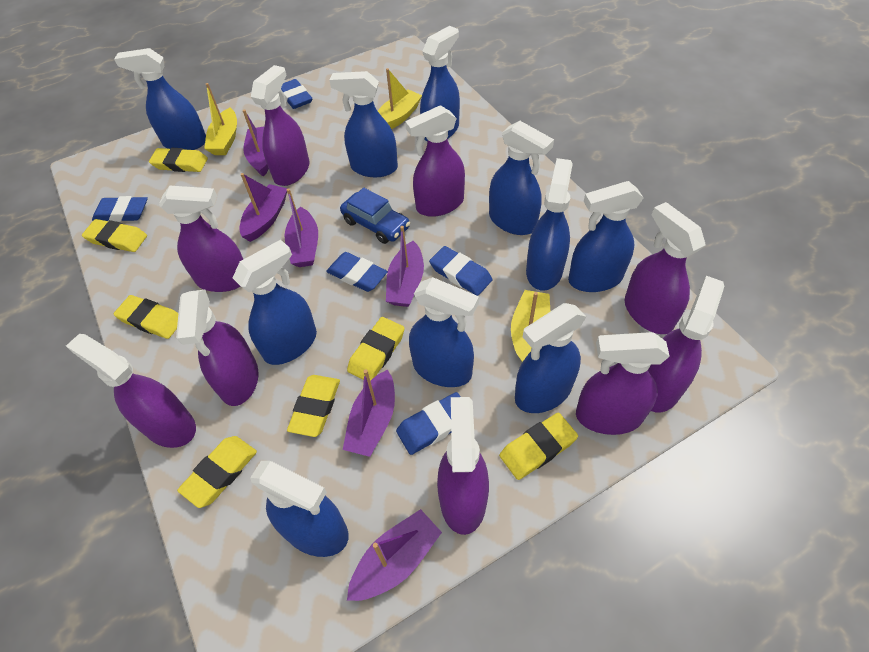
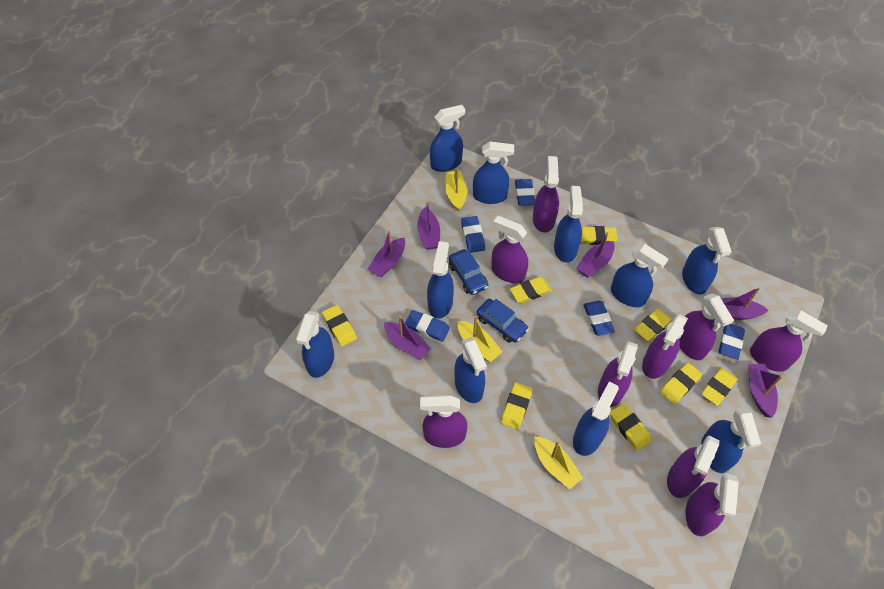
blue car: [340,187,410,244] = 1 -> [449,249,489,295] [476,299,529,343] = 2
yellow eraser: [82,219,147,252] [114,295,179,339] [149,148,208,172] [177,436,257,508] [287,375,340,437] [347,317,405,381] [499,413,578,480] = 7 -> [322,305,357,347] [501,382,533,430] [510,276,552,303] [580,226,618,245] [610,403,652,451] [634,309,673,341] [659,362,702,405] [701,368,738,406] = 8

